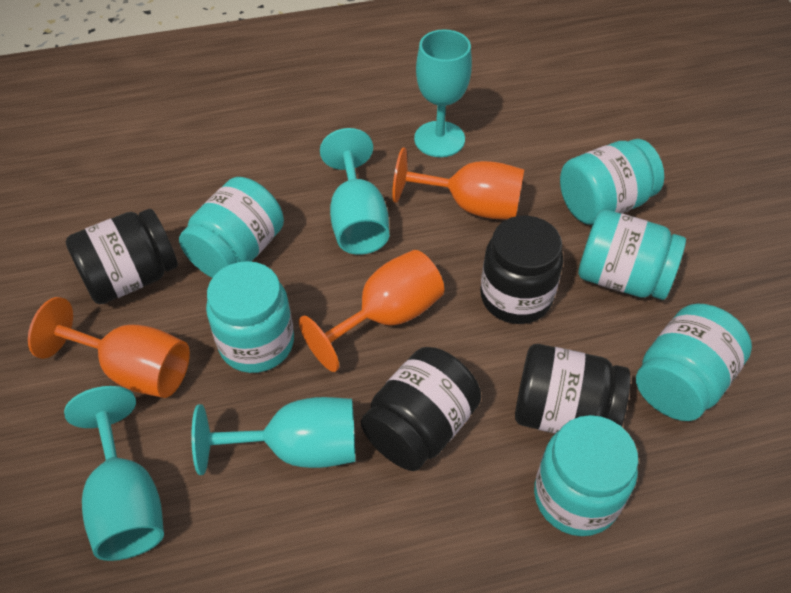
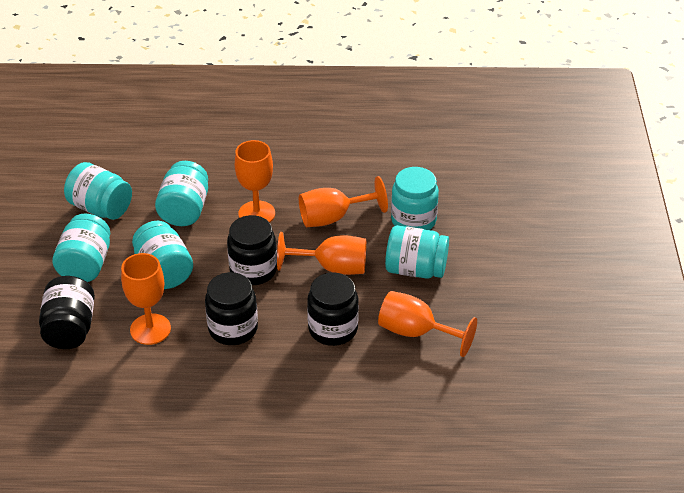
orange goblet: [28,297,190,398] [299,250,444,372] [392,147,524,220] = 3 -> [121,253,171,345] [235,140,275,223] [277,232,366,275] [299,176,388,227] [378,291,477,357] = 5
turquoise goblet: [64,386,164,561] [191,397,355,475] [320,128,389,255] [414,29,472,157] = 4 -> none = 0

